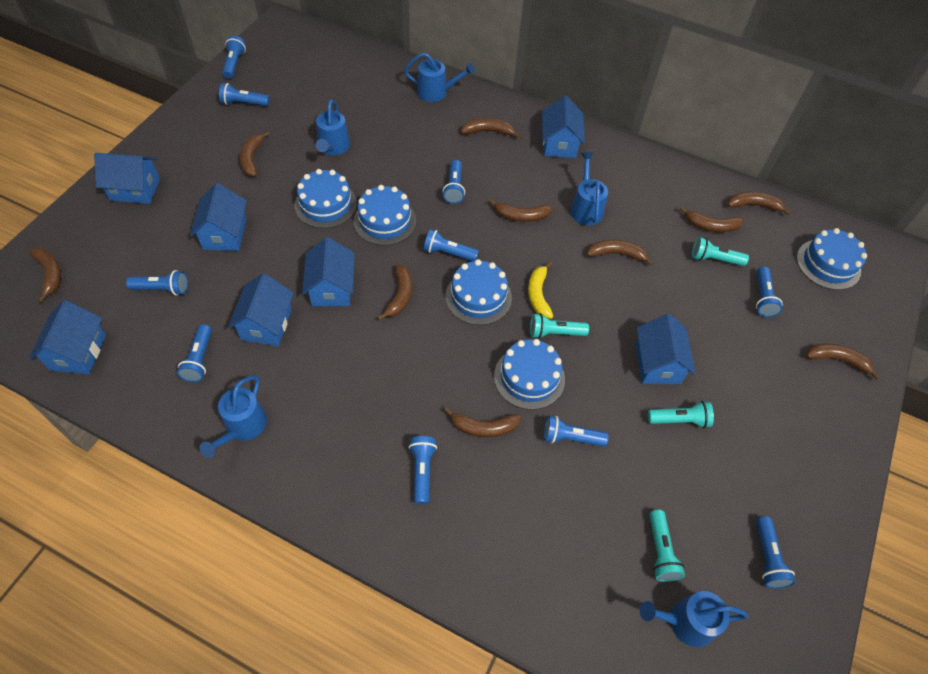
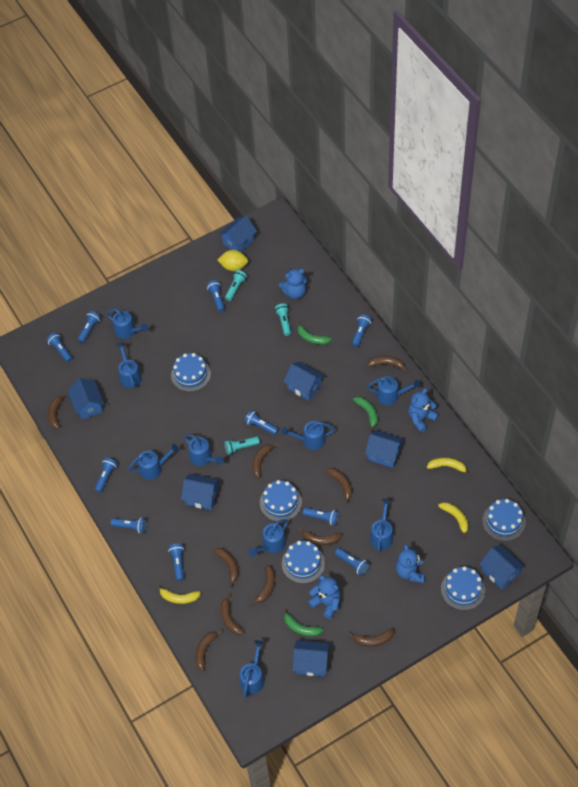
blue teddy bear: none = 0 -> [279,268,307,299] [308,575,341,619] [396,544,425,583] [408,388,439,432] = 4
blue watering can: [199,375,267,458] [316,99,350,155] [404,52,475,102] [570,152,608,225] [640,591,748,647] = 5 -> [106,309,148,339] [117,342,142,388] [128,444,179,480] [184,434,223,466] [240,640,264,698] [249,519,288,557] [282,421,335,450] [367,376,420,405] [370,499,393,552] = 9
green banana: none = 0 -> [283,609,323,637] [297,322,332,345] [353,397,378,432] = 3
turquoise flashlight: [530,313,589,339] [648,401,714,428] [649,510,685,582] [692,237,749,266] = 4 -> [224,436,260,455] [225,270,247,301] [275,303,291,336] = 3
yellow banana: [528,262,553,319] = 1 -> [156,585,201,604] [427,457,470,476] [438,502,469,538] = 3
yellow lemon: none = 0 -> [218,250,248,271] = 1

